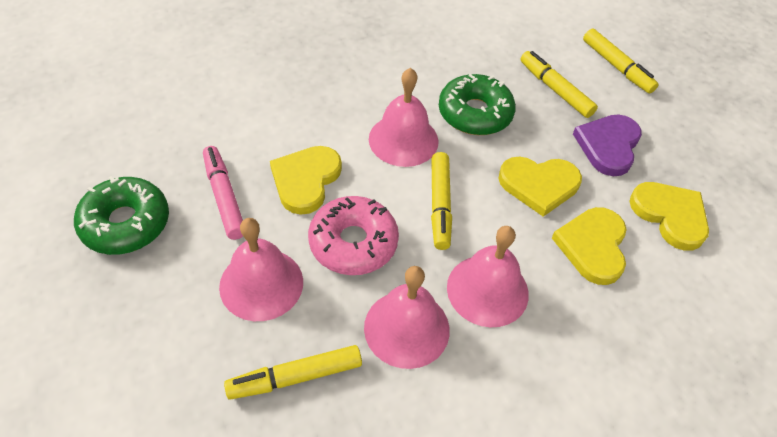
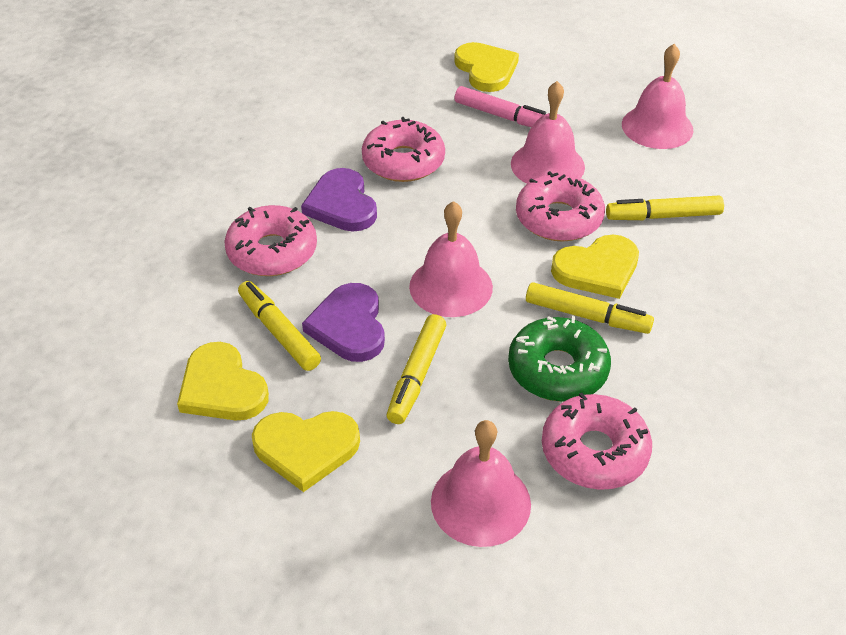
green donut: [74,176,169,255] [439,74,516,135] = 2 -> [508,316,611,402] = 1
pink donut: [308,196,399,275] = 1 -> [225,205,317,276] [362,117,445,182] [516,171,605,242] [542,393,652,490] = 4
purple heart: [573,115,642,176] = 1 -> [301,168,377,232] [302,283,385,362] = 2

